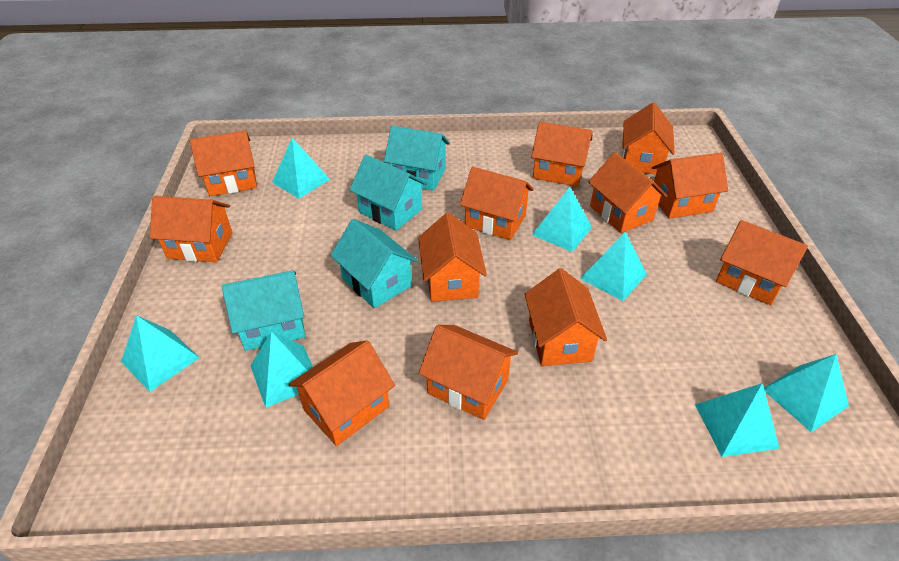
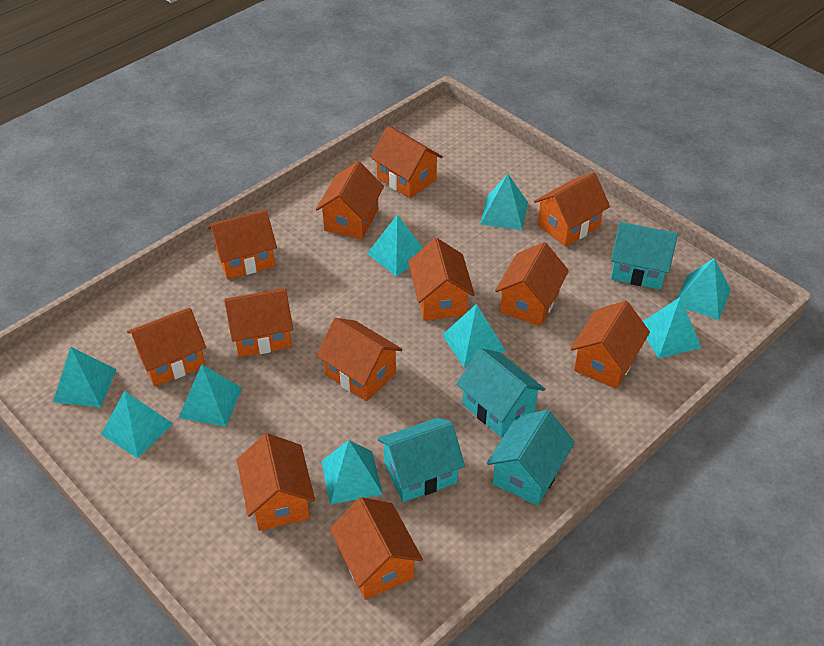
turquoise pyramid: [121,315,200,392] [250,331,313,408] [272,138,330,199] [532,187,592,252] [580,232,647,301] [695,383,780,457] [764,354,849,432] = 7 -> [53,347,117,408] [101,391,173,458] [178,364,242,427] [321,440,383,505] [367,215,423,276] [442,304,506,367] [480,174,528,230] [643,297,701,359] [677,258,731,320] = 9

